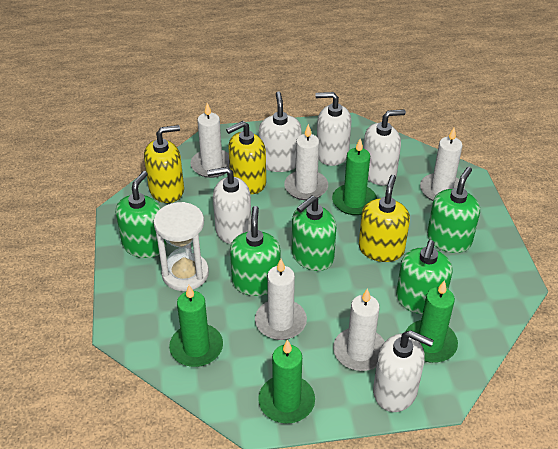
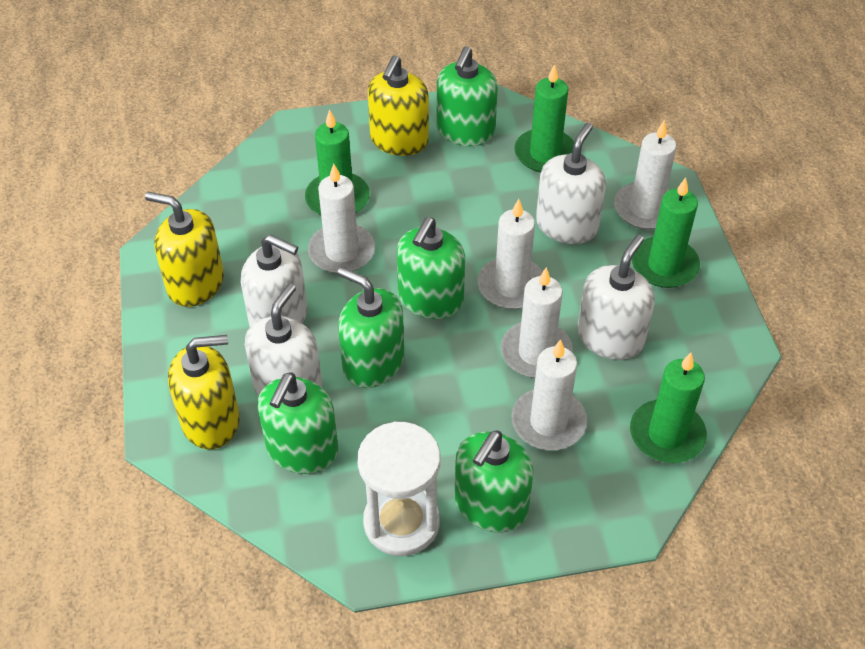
white soap dispenser: [207,167,251,244] [259,91,302,172] [315,92,351,166] [363,109,406,186] [373,330,434,412] = 5 -> [241,234,307,327] [245,284,323,397] [536,123,606,244] [577,235,655,360] = 4

